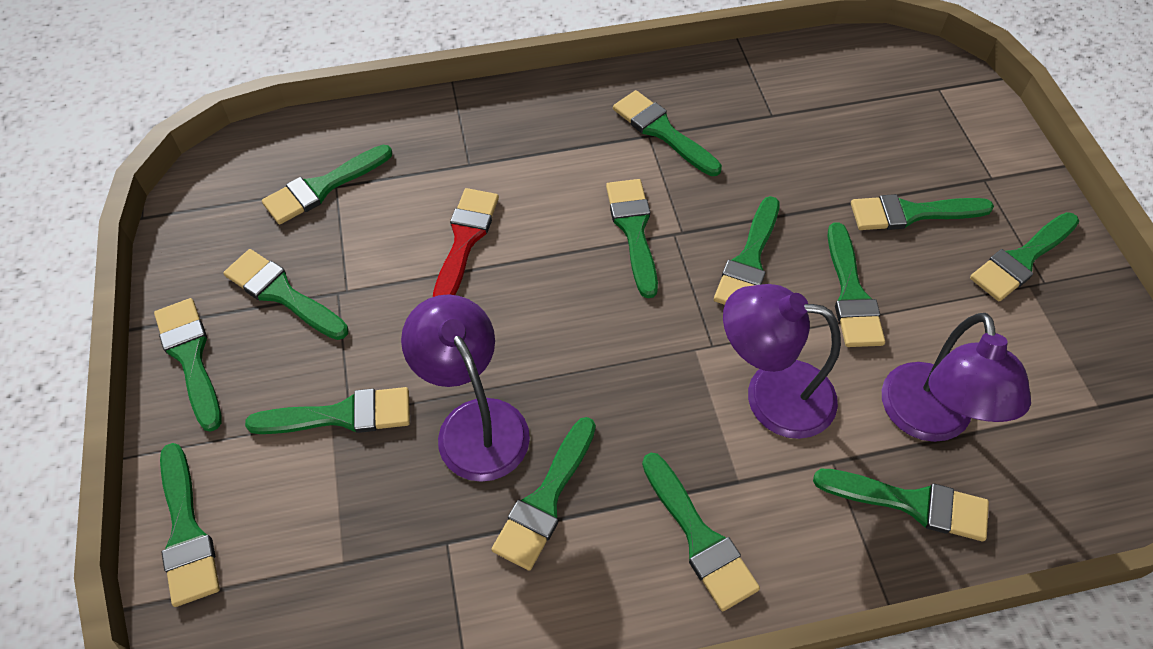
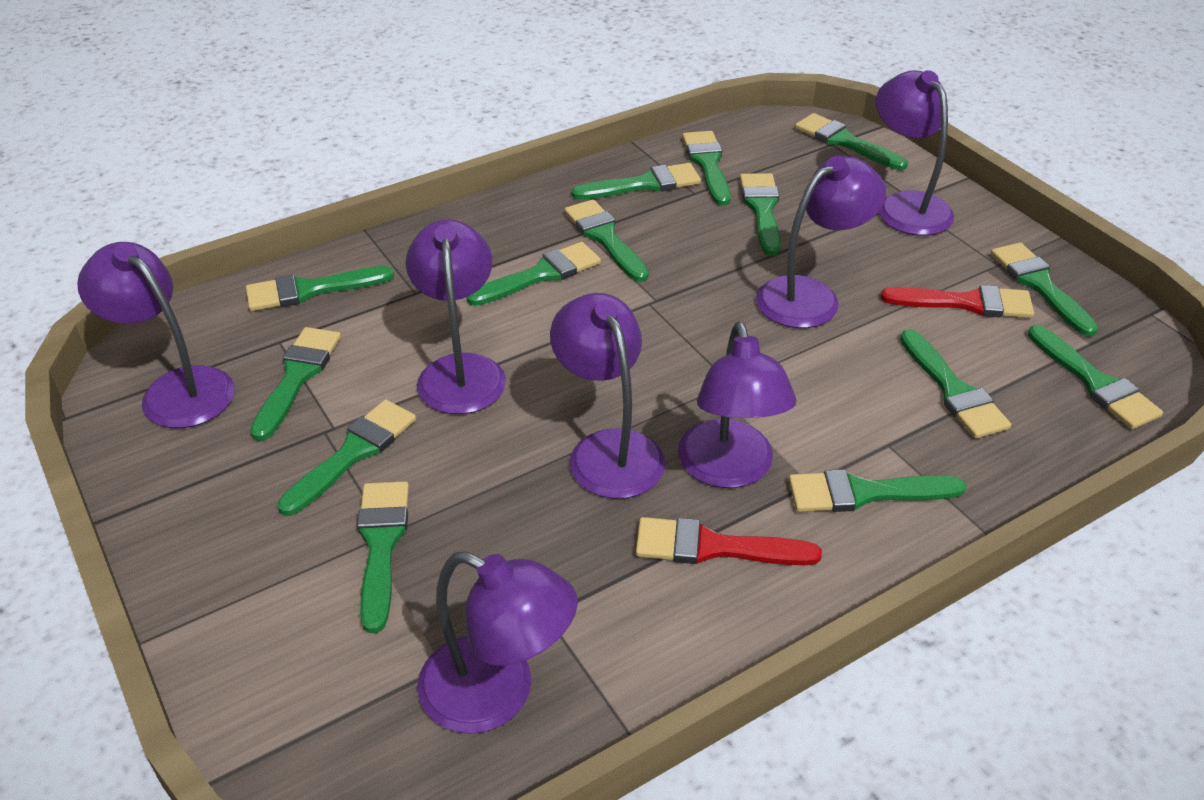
purple lamp: [401,294,530,482] [723,284,841,439] [882,313,1031,442] = 3 -> [77,242,235,428] [406,219,506,414] [417,552,578,734] [550,293,665,499] [678,321,797,488] [756,156,886,328] [876,70,954,236] = 7
red brush: [433,188,499,297] = 1 -> [636,517,822,565] [881,285,1034,318] = 2

